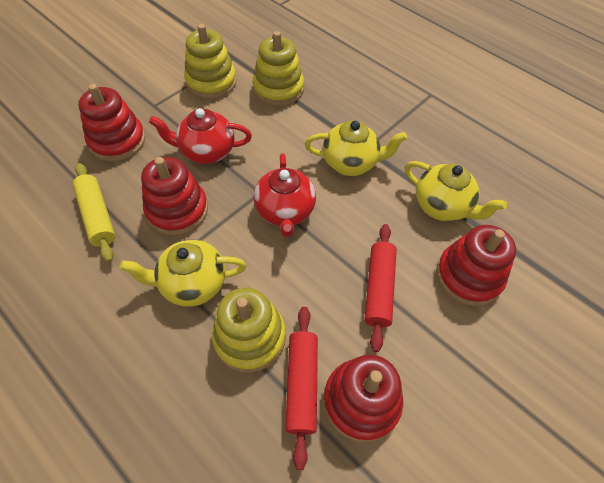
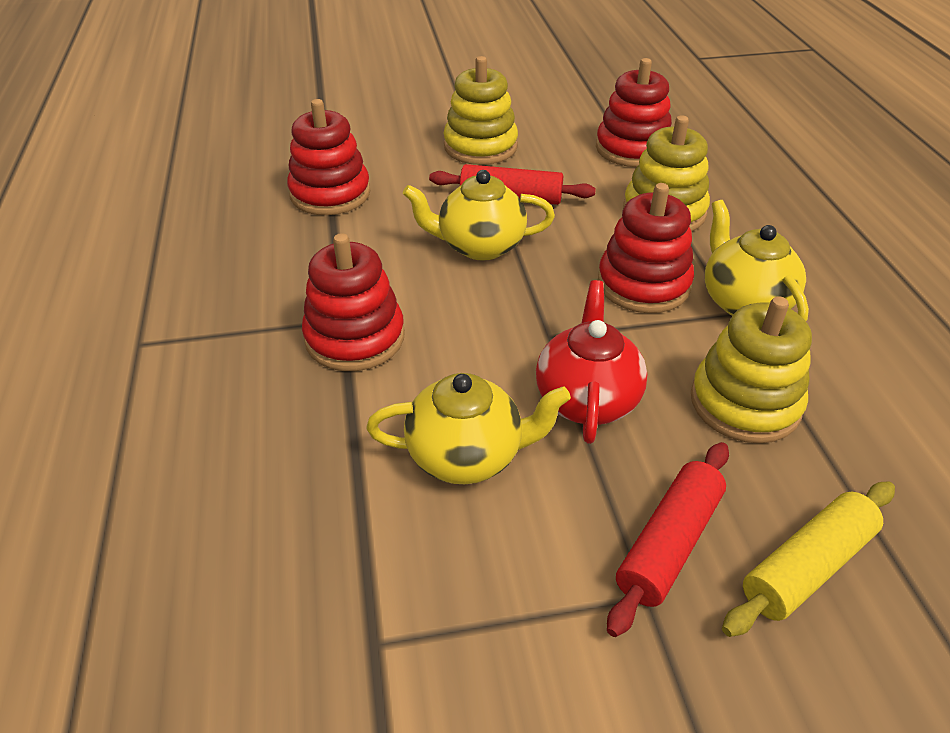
red teapot: [149,108,252,164] [254,153,316,237] = 2 -> [536,280,647,444] = 1

